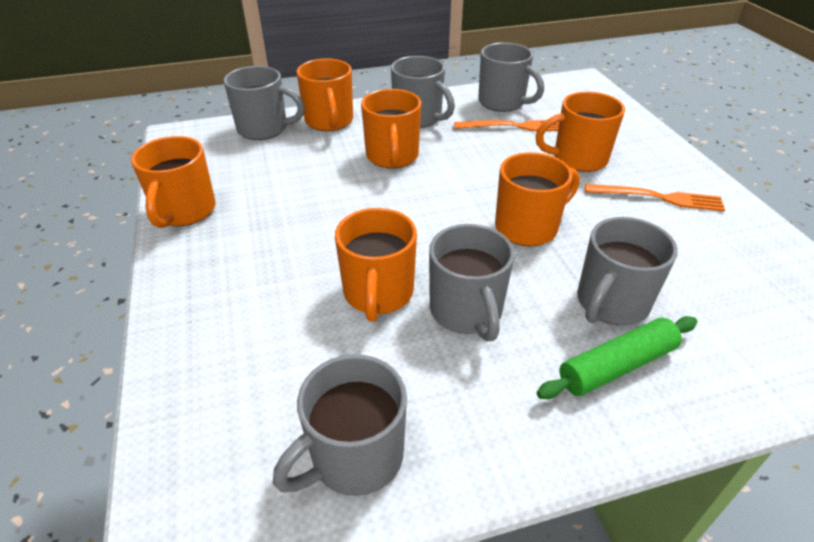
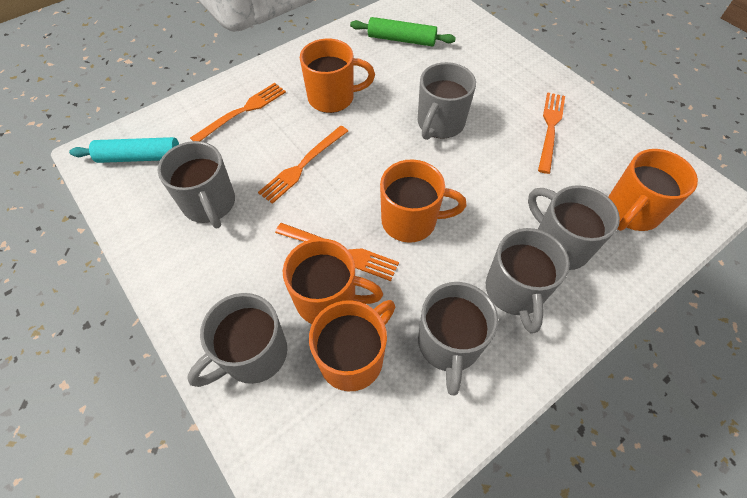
orange fork: [454,120,559,131] [585,184,725,212] = 2 -> [190,83,286,141] [258,126,348,204] [275,223,399,281] [538,92,565,174] = 4
orange mug: [131,136,215,228] [297,58,353,131] [335,208,417,322] [361,89,421,168] [495,152,580,246] [535,92,625,172] = 6 -> [283,238,383,324] [300,39,375,113] [309,300,395,391] [380,159,467,243] [608,149,698,231] = 5
turquoise rolling pin: none = 0 -> [69,137,179,163] = 1

